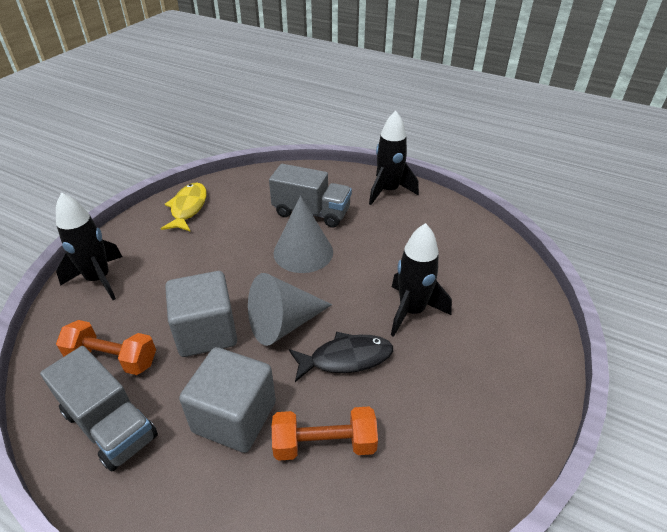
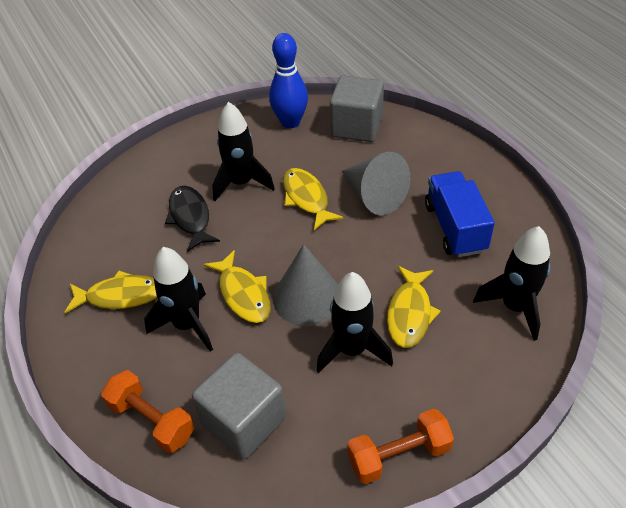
black rocket: [56,192,122,300] [369,110,419,205] [391,223,452,337] = 3 -> [144,247,213,352] [212,102,275,201] [316,272,393,374] [473,226,550,341] = 4
blue bowling pin: none = 0 -> [269,33,308,128] = 1
blue truck: none = 0 -> [425,171,495,257] = 1
grey truck: [40,346,158,472] [269,164,352,227] = 2 -> none = 0
yellow fish: [161,183,207,232] = 1 -> [65,270,157,313] [203,250,271,323] [283,168,344,230] [387,266,441,348] = 4

